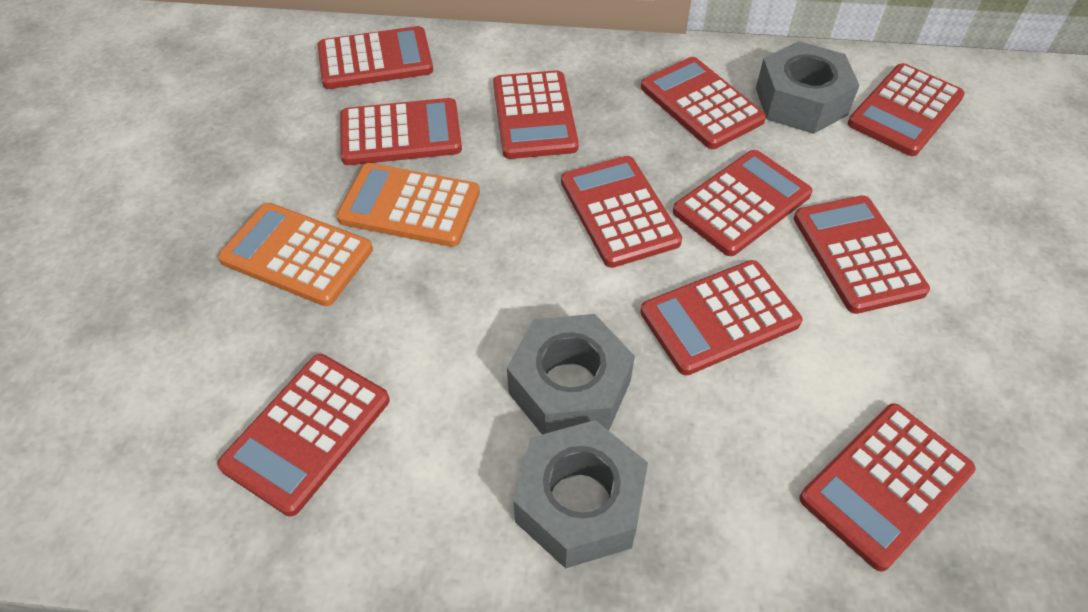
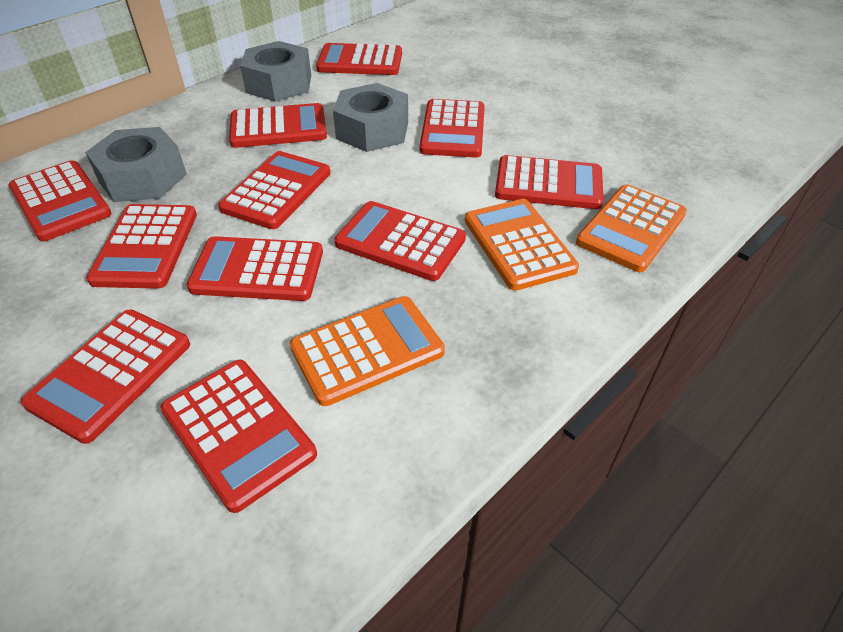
orange calculator: [218,203,373,306] [336,163,480,247] = 2 -> [290,296,445,406] [465,199,579,291] [576,184,687,272] = 3

